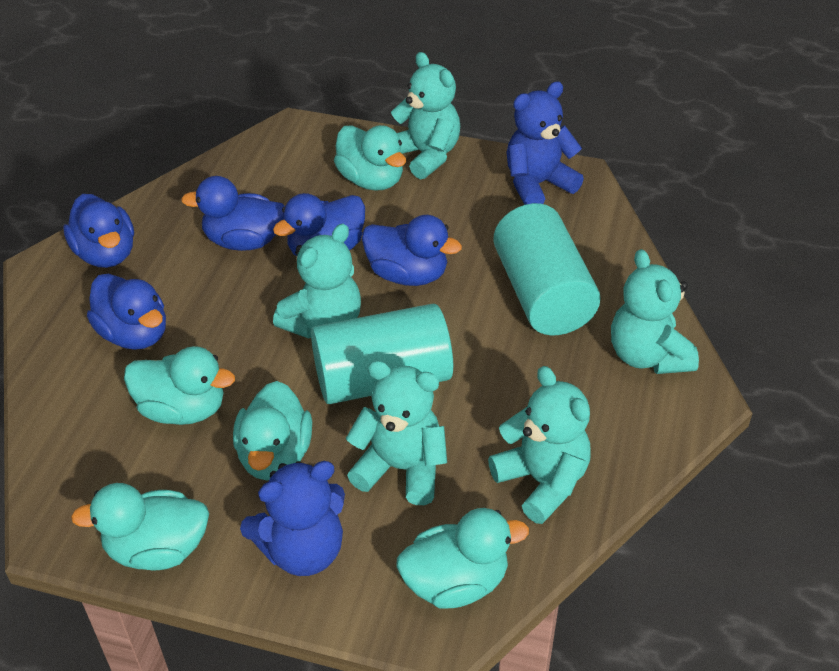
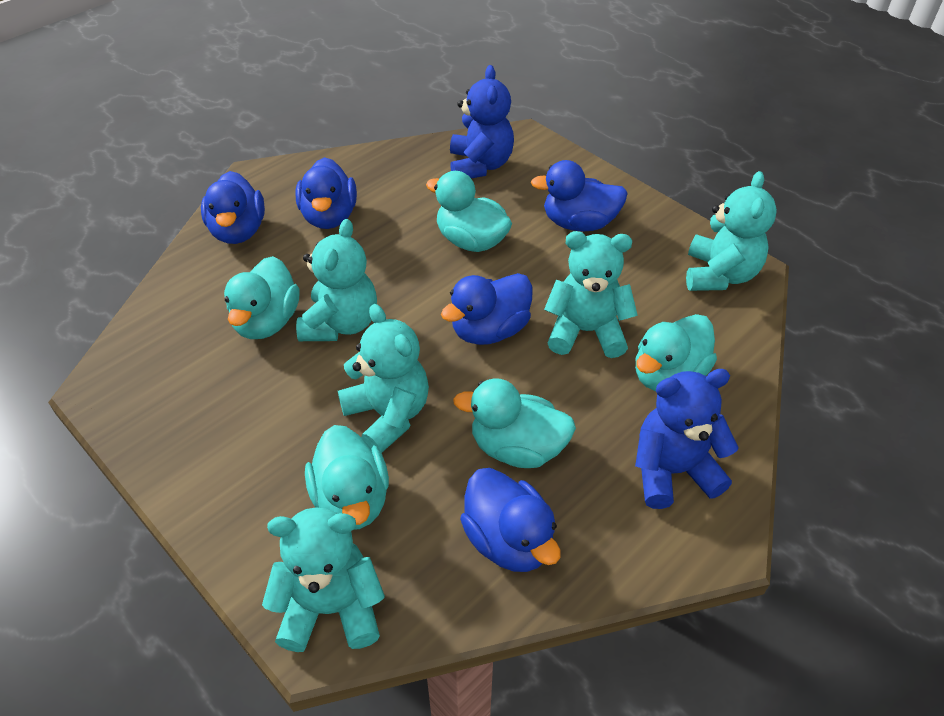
turquoise cylinder: [311,304,453,404] [493,203,600,336] = 2 -> none = 0

